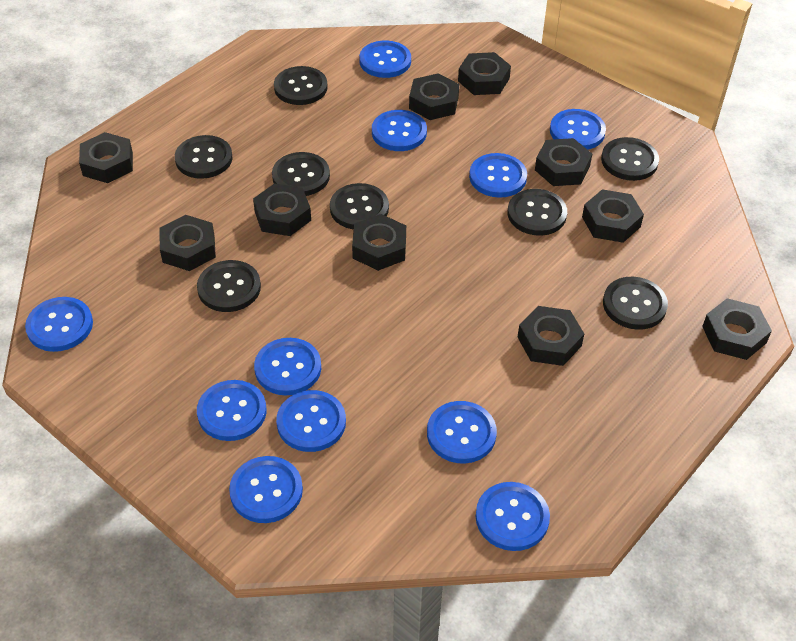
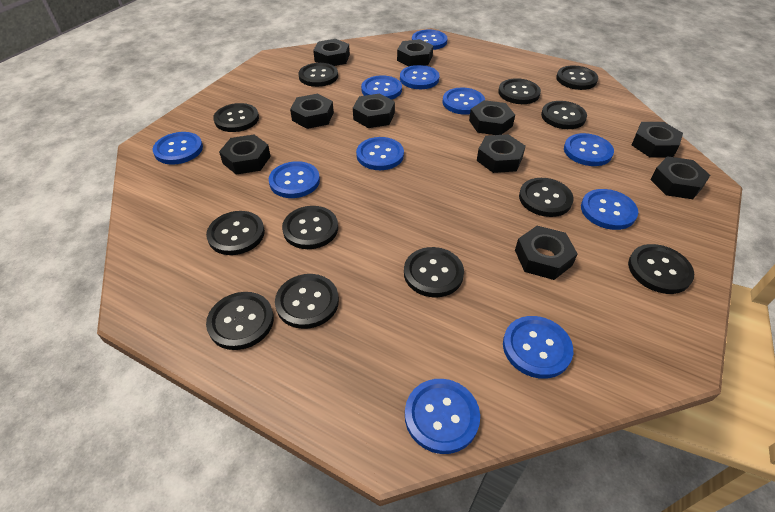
black button: [175,135,233,179] [197,260,261,312] [272,152,330,196] [274,66,328,105] [330,183,389,229] [508,189,567,236] [601,137,659,181] [603,277,668,330] = 8 -> [206,211,265,255] [206,292,274,350] [213,103,259,132] [275,274,339,329] [282,206,338,249] [298,63,338,87] [404,247,464,297] [498,78,541,104] [519,178,574,217] [541,101,587,129] [556,65,598,90] [628,244,694,294] = 12

